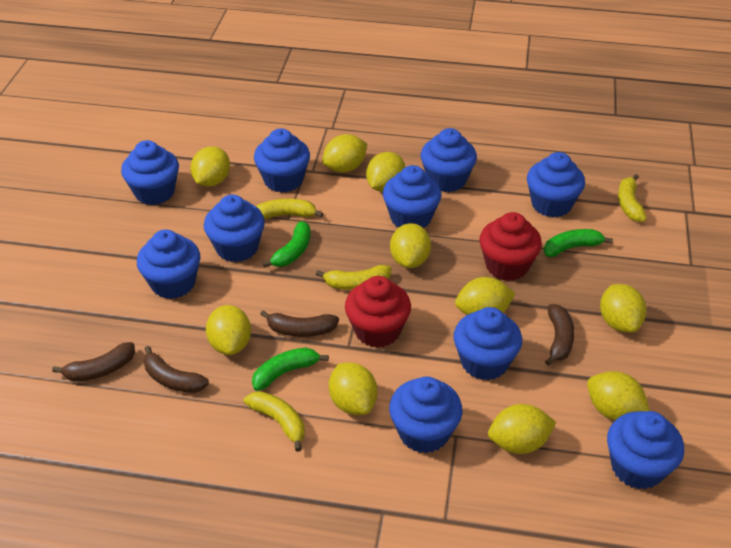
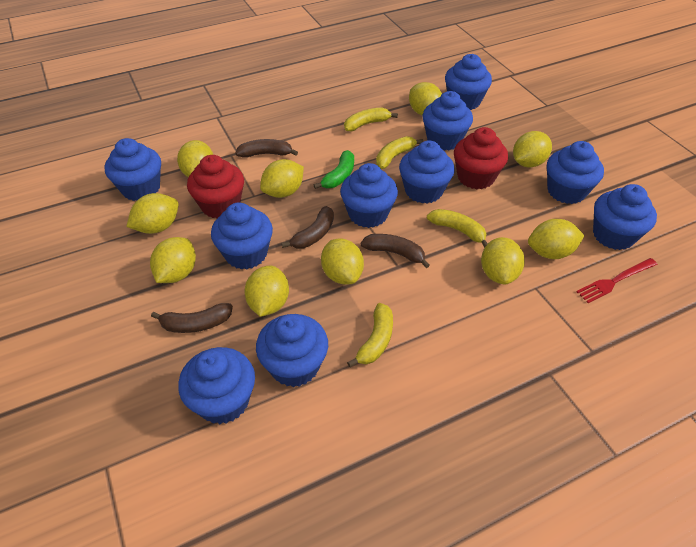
green banana: [252,348,329,391] [262,221,311,268] [544,229,613,257] = 3 -> [314,150,354,189] = 1
red fork: none = 0 -> [576,258,658,303] = 1

